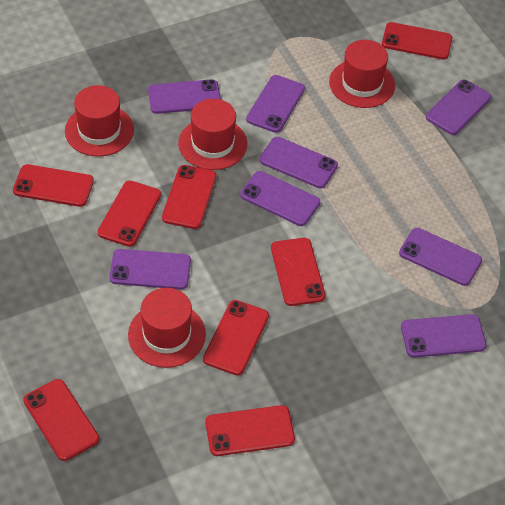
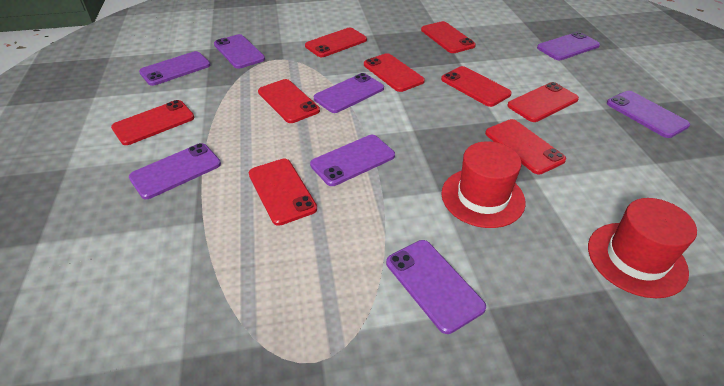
red hat: [65,85,134,157] [128,288,206,368] [178,99,247,170] [329,40,395,108] = 4 -> [441,141,526,228] [588,198,697,298] = 2
red phone: [13,164,94,207] [23,379,99,461] [98,181,161,247] [162,165,216,229] [203,300,269,375] [205,405,295,456] [271,238,326,306] [382,22,452,60] = 8 -> [111,100,194,145] [249,159,317,226] [258,79,320,123] [305,28,367,57] [364,53,425,92] [421,21,476,53] [441,66,512,107] [485,119,566,174] [507,82,579,122] = 9

